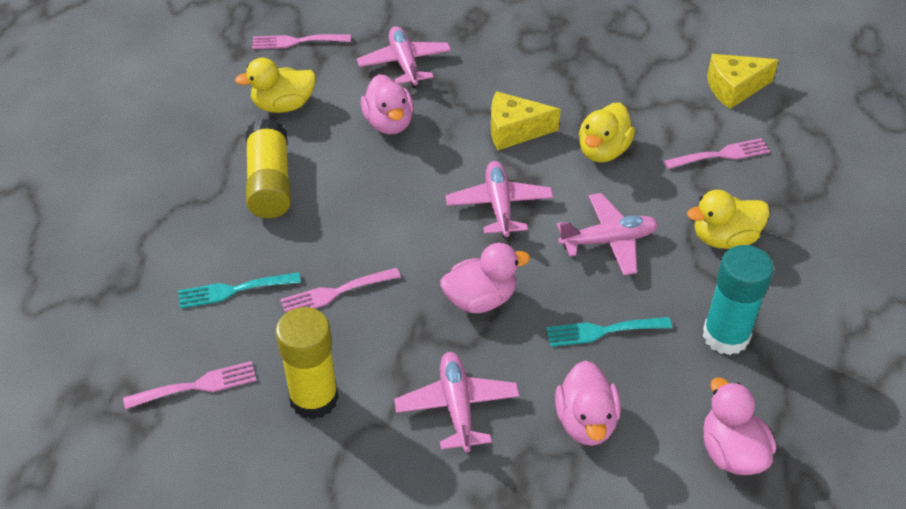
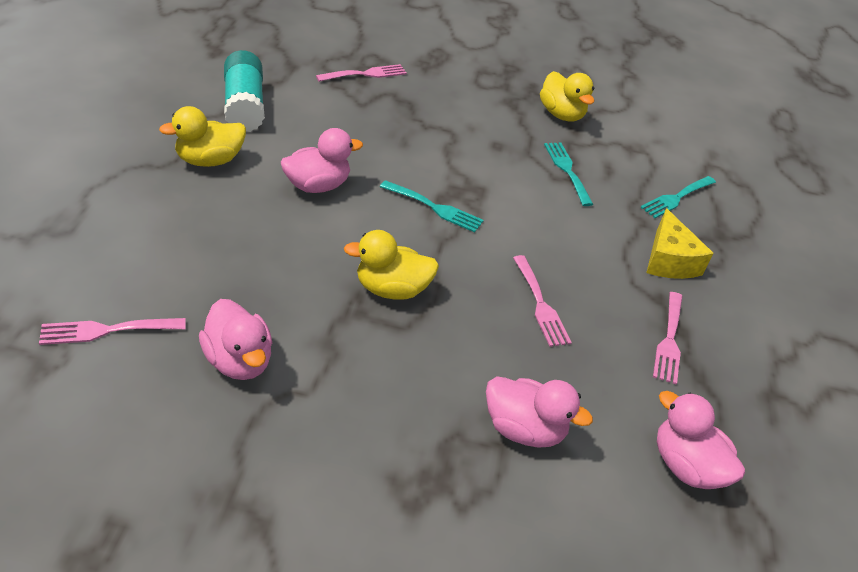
pink plane: [357,26,451,88] [394,352,520,452] [446,161,553,238] [557,193,658,276] = 4 -> none = 0
turquoise fork: [178,272,301,309] [546,317,672,347] = 2 -> [380,180,484,232] [544,143,593,206] [640,176,716,218] = 3
yellow cheese: [491,91,561,150] [707,54,779,109] = 2 -> [646,208,714,279] = 1
yellow glue stick: [246,119,291,218] [276,307,339,419] = 2 -> none = 0

